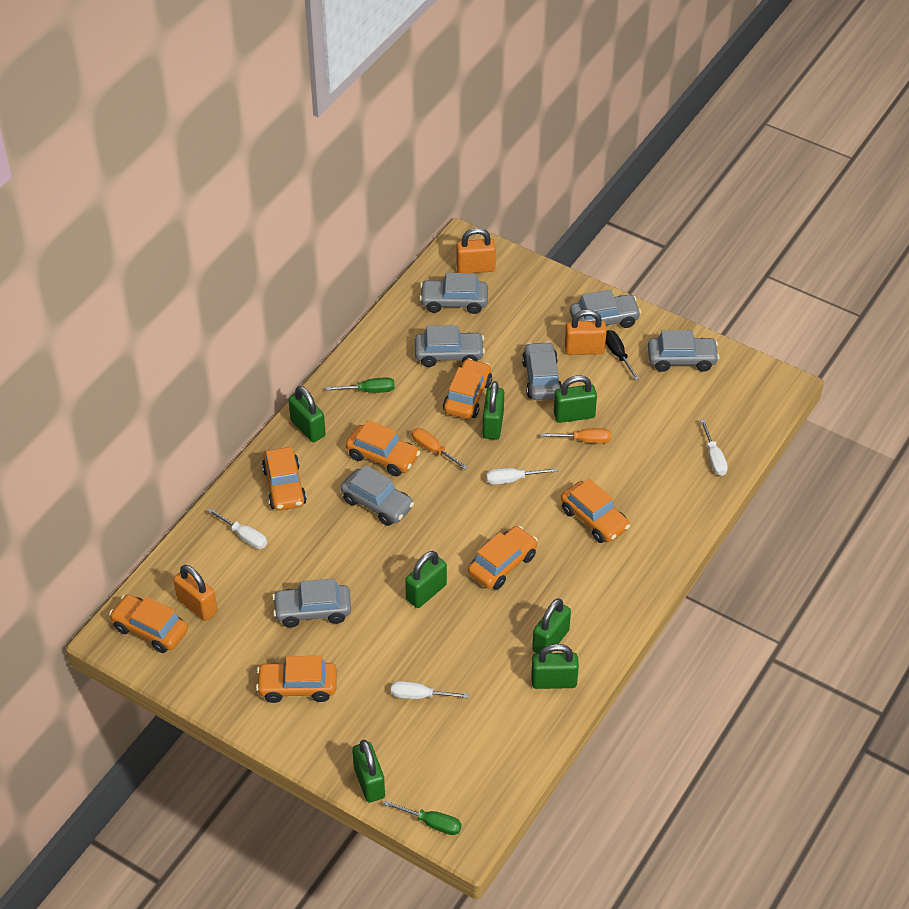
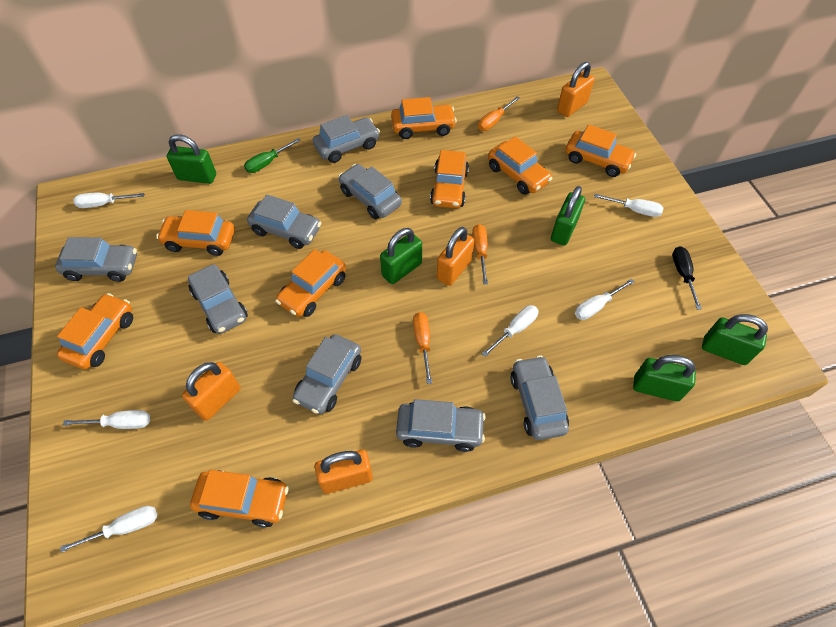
green padlock: [289,386,326,442] [352,740,385,803] [405,551,447,608] [483,381,504,440] [531,644,579,689] [532,598,571,653] [554,375,597,423] = 7 -> [167,134,216,184] [380,228,422,284] [551,186,585,246] [633,355,696,402] [702,314,768,365] = 5
green screwdriver: [326,377,395,393] [384,800,462,835] = 2 -> [244,138,301,173] = 1
grey car: [272,578,351,628] [341,465,414,526] [415,325,485,367] [419,273,488,314] [522,341,562,400] [570,290,641,328] [648,330,720,372] = 7 -> [55,237,137,282] [188,264,248,334] [247,195,321,249] [292,334,361,414] [313,115,380,163] [338,164,402,219] [396,399,486,452] [510,355,569,440] = 8
orange car: [109,595,188,653] [256,656,337,703] [262,447,307,511] [346,420,420,476] [443,358,492,419] [468,526,538,590] [561,479,630,543] = 7 -> [57,293,133,369] [156,210,235,256] [190,470,289,528] [275,249,346,317] [391,97,457,139] [430,150,469,208] [488,137,553,195] [565,125,636,177] = 8
orange padlock: [173,565,217,621] [456,228,496,273] [565,309,607,355] = 3 -> [182,362,241,421] [315,450,373,494] [437,227,474,286] [557,62,594,117] = 4
orange screwdriver: [412,428,468,470] [541,428,611,444] = 2 -> [413,312,432,384] [472,224,488,285] [478,96,520,131] = 3
white screwdriver: [208,509,267,549] [391,681,469,699] [486,468,557,485] [700,419,728,476] = 4 -> [60,506,157,553] [63,410,150,429] [73,193,144,208] [482,305,539,357] [575,279,635,320] [594,194,663,217] = 6

